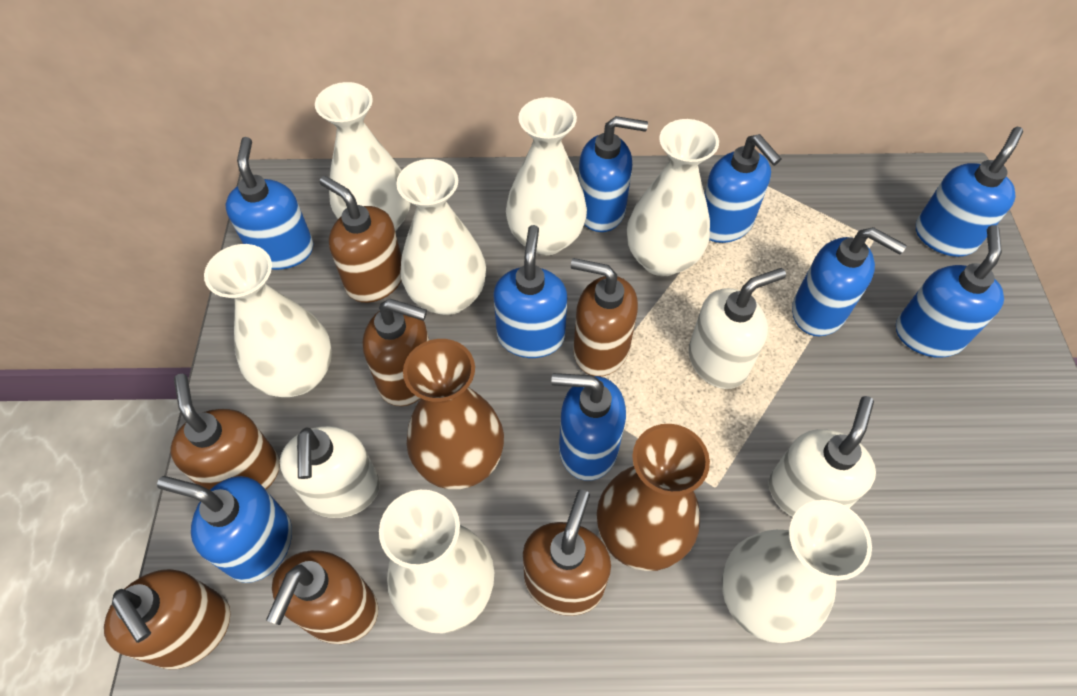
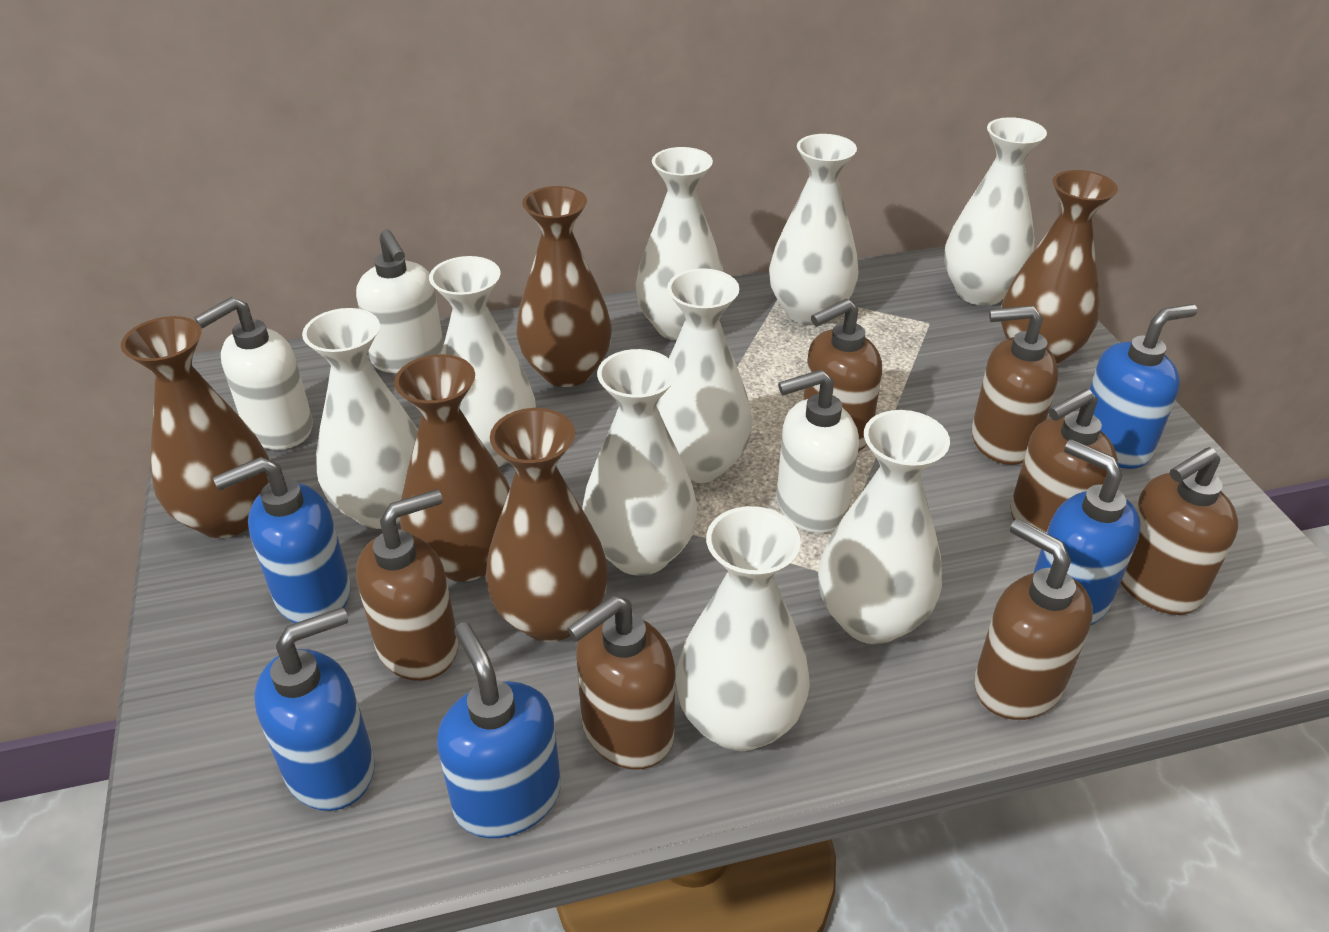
blue soap dispenser: [157,476,292,583] [225,137,314,270] [494,225,567,358] [551,373,626,481] [578,116,648,232] [704,134,781,243] [792,227,907,336] [896,225,1004,358] [916,127,1023,257] = 9 -> [213,457,351,623] [254,607,375,811] [437,622,561,838] [1033,439,1141,625] [1089,304,1197,469] = 5
brown vase: [403,339,504,489] [597,424,710,571] = 2 -> [121,316,269,538] [394,354,510,582] [486,408,608,642] [516,186,612,387] [1001,170,1118,365] = 5
white vase: [204,244,332,397] [315,82,411,232] [379,490,494,633] [396,159,486,315] [506,97,587,255] [627,119,719,276] [722,500,872,643] = 7 -> [302,308,418,529] [429,256,536,467] [582,349,697,576] [636,147,723,341] [656,268,752,483] [676,506,810,751] [769,134,859,325] [818,410,950,644] [944,117,1047,306] = 9

